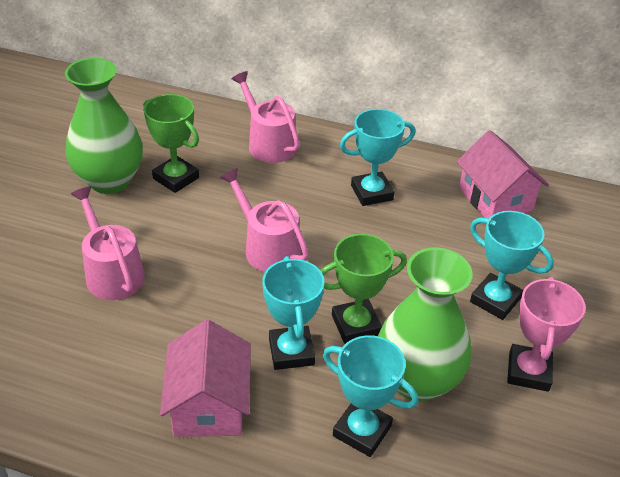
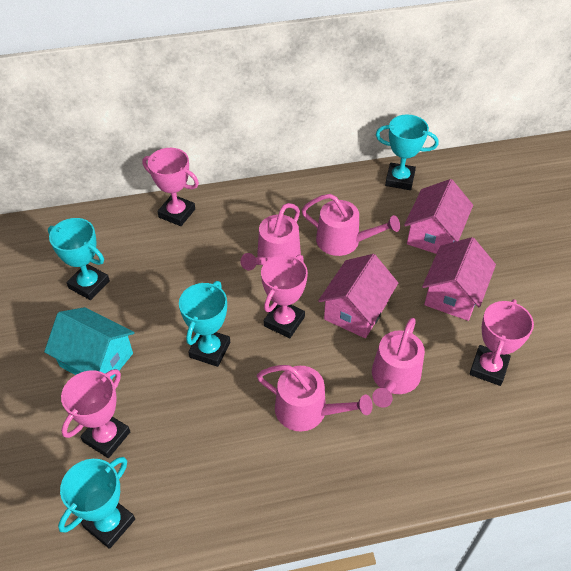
green trophy: [143,94,199,193] [320,234,407,344] = 2 -> none = 0
green vase: [65,58,143,194] [378,247,472,401] = 2 -> none = 0
pink house: [160,320,251,437] [457,130,549,218] = 2 -> [318,254,398,338] [404,179,473,254] [422,237,496,321] = 3
pink trophy: [507,277,586,392] = 1 -> [61,369,130,458] [142,148,199,226] [261,255,308,338] [469,299,534,386] = 4
pink watering can: [71,186,145,300] [220,168,309,272] [232,71,300,163] = 3 -> [241,203,301,271] [257,365,373,431] [302,194,400,256] [372,318,425,408] = 4
turquoise house: none = 0 -> [44,307,134,379] = 1

